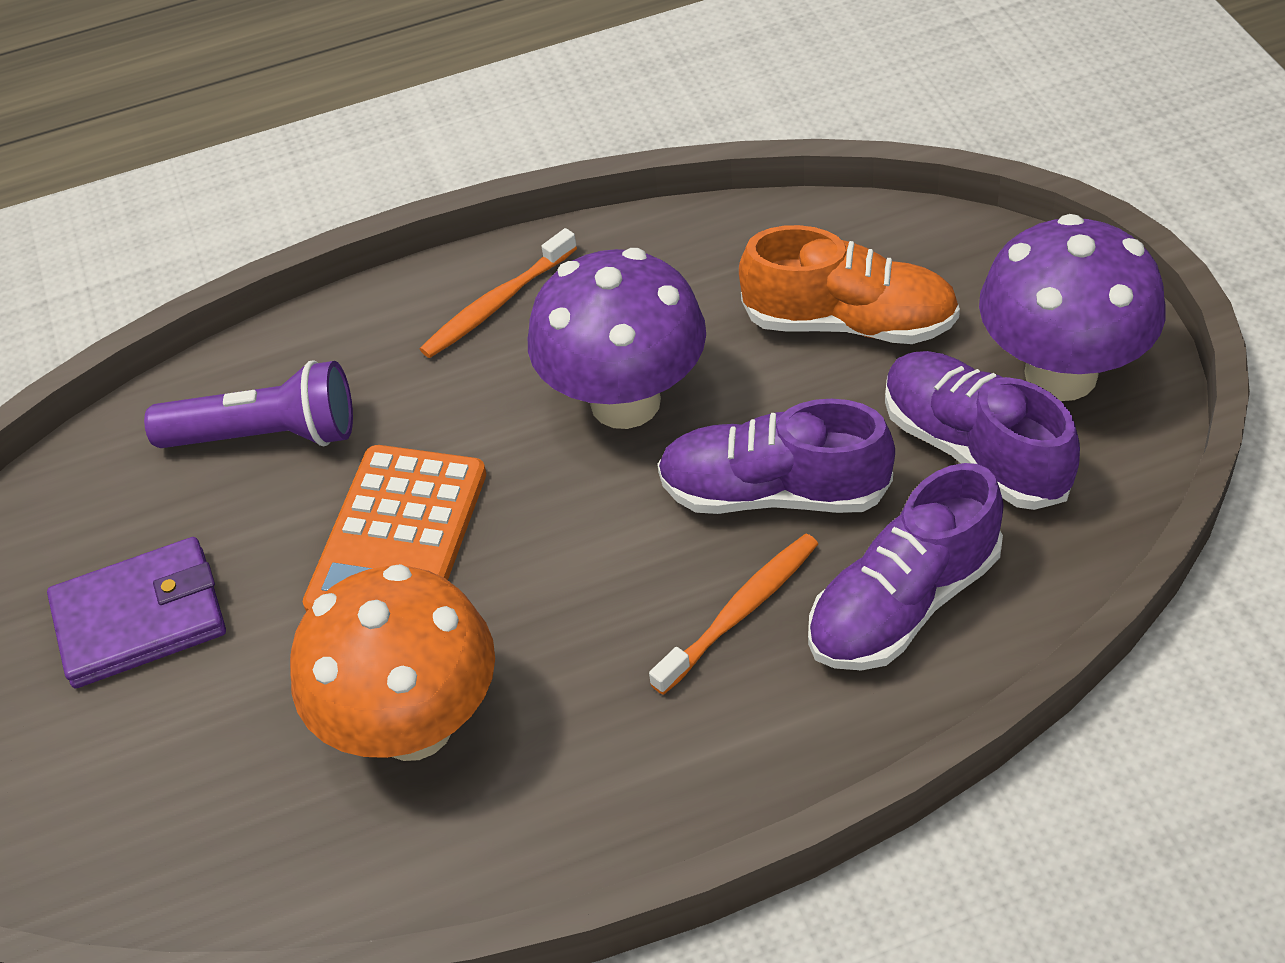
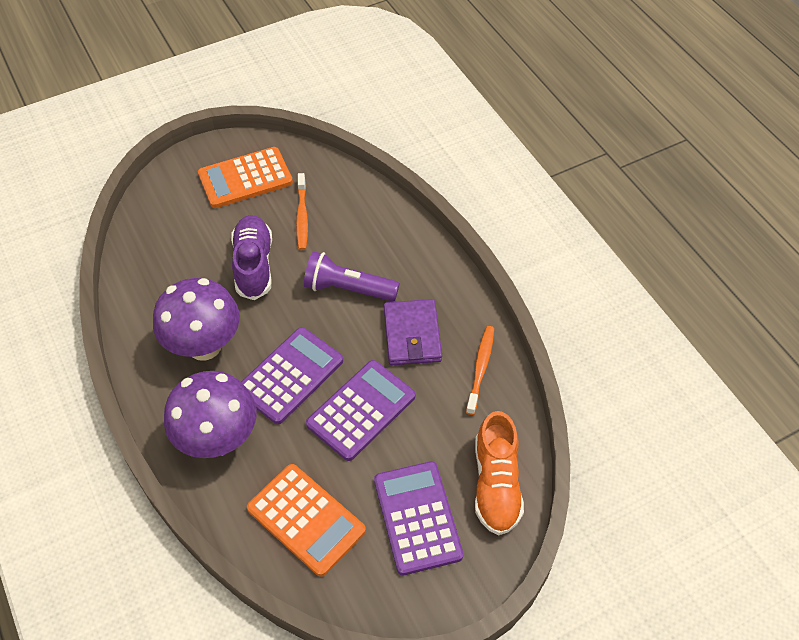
orange calculator: [303,445,486,612] = 1 -> [198,147,293,208] [247,464,366,577] = 2
orange mushroom: [290,564,495,761] = 1 -> none = 0
purple calculator: none = 0 -> [241,327,343,424] [306,360,415,461] [374,461,464,575] = 3
purple shoe: [657,399,895,514] [808,463,1004,670] [885,351,1080,510] = 3 -> [231,215,272,300] = 1

